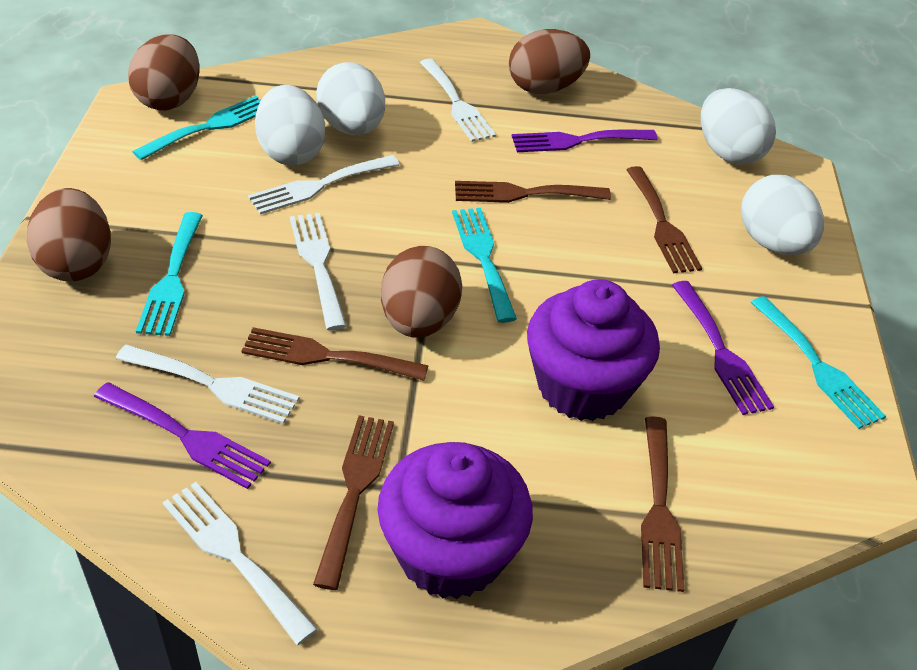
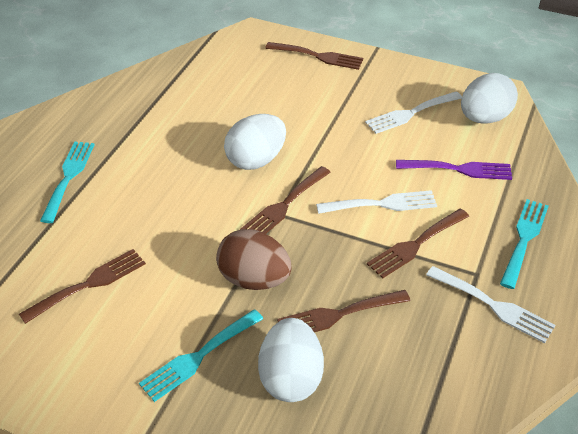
brown egg: [27,188,111,282] [128,34,200,111] [381,246,462,338] [509,29,590,94] = 4 -> [216,229,292,290] = 1
purple cupcake: [377,442,533,599] [527,279,660,421] = 2 -> none = 0
purple fork: [94,382,271,489] [512,130,657,152] [672,281,774,415] = 3 -> [396,160,512,180] = 1
turquoise fork: [132,96,261,160] [136,212,203,336] [452,208,517,323] [751,296,886,429] = 4 -> [40,141,95,223] [139,309,264,402] [500,199,549,289] = 3
white egg: [255,85,325,165] [316,62,385,135] [701,88,776,165] [741,175,824,255] = 4 -> [224,114,286,170] [258,318,324,402] [461,73,518,124] = 3
white fork: [116,345,300,424] [162,482,318,645] [248,155,400,214] [290,213,346,330] [420,59,496,142] = 5 -> [316,190,437,214] [365,91,462,134] [426,266,556,343] = 3

